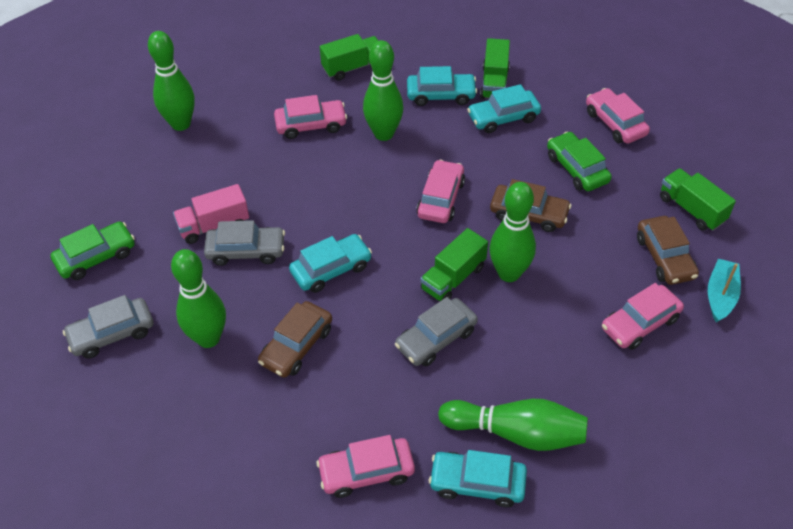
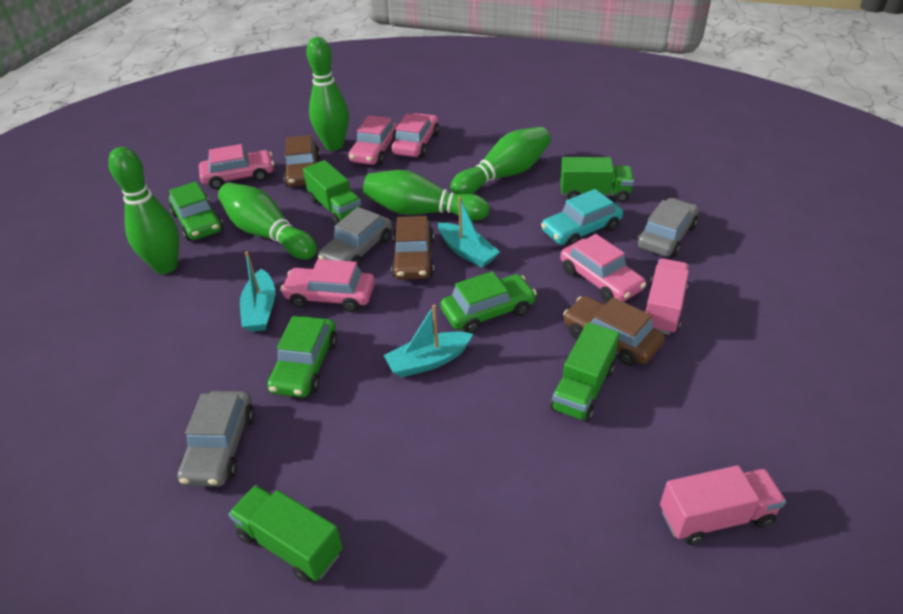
green car: [51,221,135,280] [547,132,612,191] = 2 -> [169,182,223,241] [267,316,337,398] [440,271,537,333] = 3
pink truck: [173,184,249,244] = 1 -> [644,258,689,335] [660,465,786,545] = 2
turquoise boat: [708,259,741,323] = 1 -> [240,251,275,332] [384,304,473,378] [438,196,500,267] = 3
turquoise car: [289,234,372,293] [407,66,477,106] [429,450,527,507] [467,84,541,133] = 4 -> [541,189,623,247] = 1

